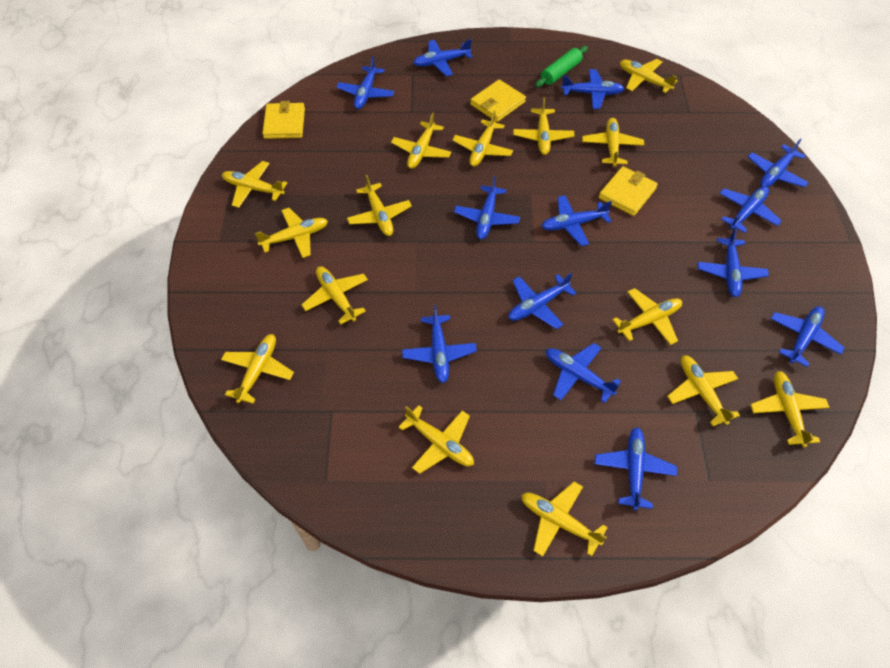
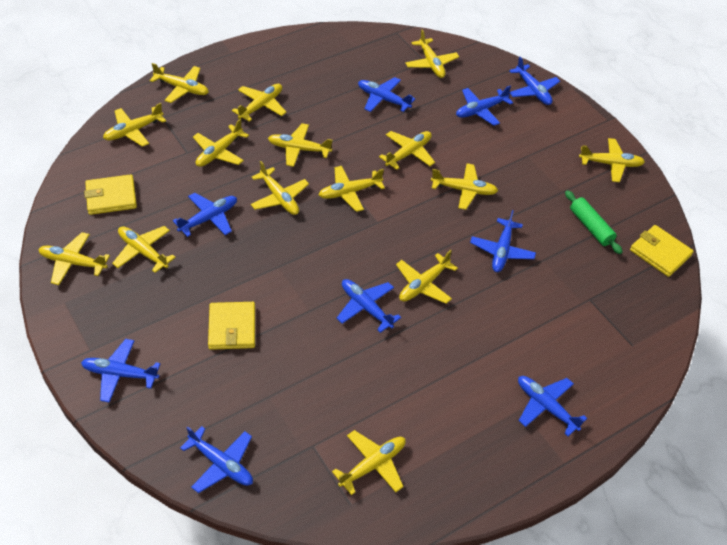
blue plane: [336,56,394,109] [402,305,477,383] [413,39,473,76] [454,176,520,240] [508,273,576,329] [541,195,612,246] [546,343,621,403] [561,69,624,109] [595,427,677,510] [698,228,769,297] [719,186,782,233] [748,139,809,187] [771,306,845,367] = 13 -> [81,339,160,403] [173,193,237,237] [180,426,253,493] [337,279,401,333] [358,77,415,112] [456,86,513,126] [470,210,536,272] [509,57,560,105] [518,376,588,436] = 9

